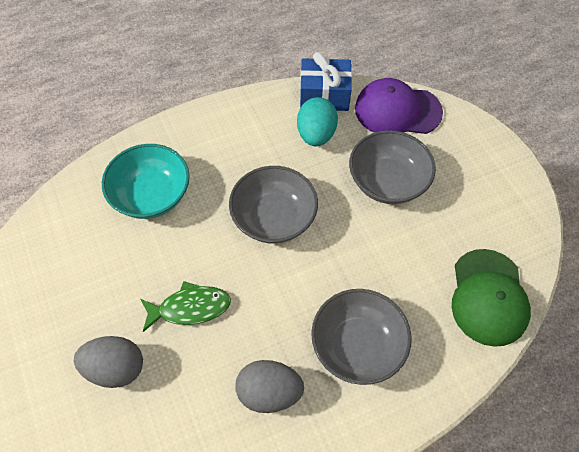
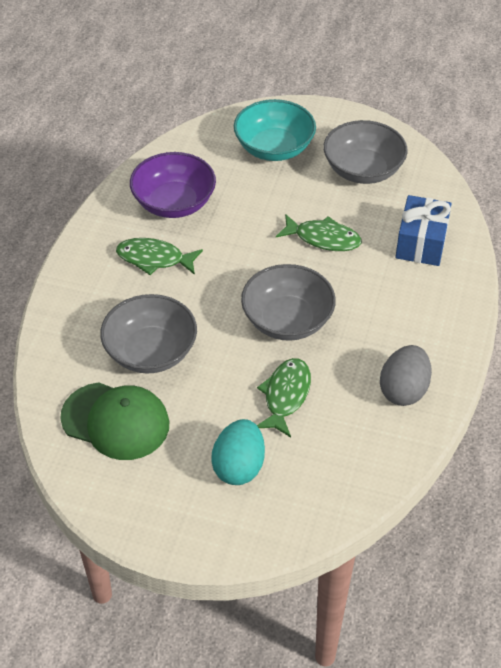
green fish: [140,281,231,332] = 1 -> [116,238,203,275] [257,358,311,438] [276,214,362,251] = 3
grey egg: [74,336,143,388] [235,360,304,413] = 2 -> [380,345,432,406] = 1
purple bowl: none = 0 -> [130,152,216,218] = 1
purple cap: [355,78,443,134] = 1 -> none = 0

